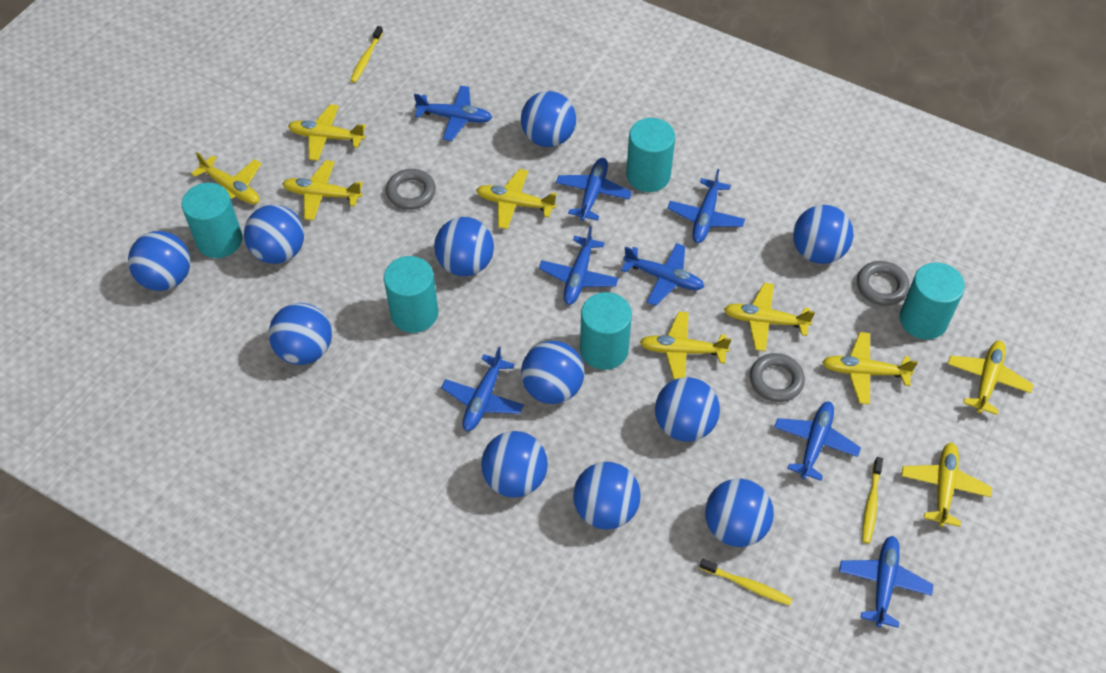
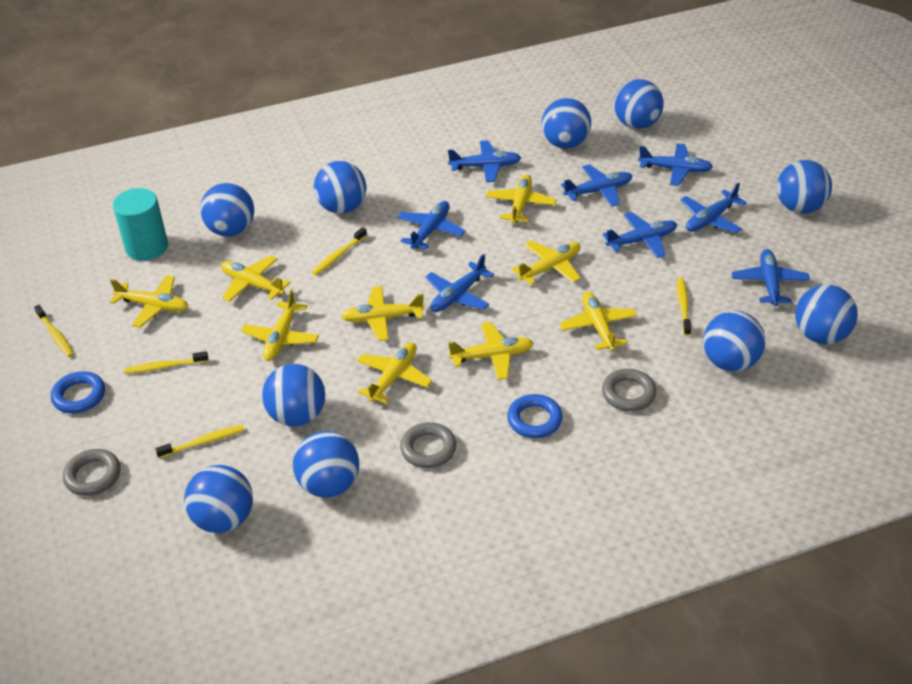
blue ball: [128,231,191,291] [244,205,304,264] [269,303,332,365] [434,217,494,276] [481,431,548,498] [521,91,576,147] [521,341,584,404] [573,462,641,530] [655,377,720,442] [705,479,774,547] [793,205,854,264] = 11 -> [184,465,253,533] [200,183,254,237] [262,364,325,426] [293,431,359,498] [314,161,366,214] [542,98,591,149] [614,79,664,129] [703,311,766,372] [777,160,832,214] [795,284,858,344] = 10
blue ring: none = 0 -> [51,371,105,413] [507,394,563,438] = 2
turquoise cylinder: [182,183,243,258] [384,256,438,333] [580,292,632,370] [626,118,675,192] [900,262,965,340] = 5 -> [113,188,168,261] = 1
yellow toothbrush: [350,26,383,83] [700,559,792,606] [862,457,883,544] = 3 -> [34,305,74,357] [124,351,208,374] [155,425,244,458] [312,227,367,275] [677,278,691,336] = 5

